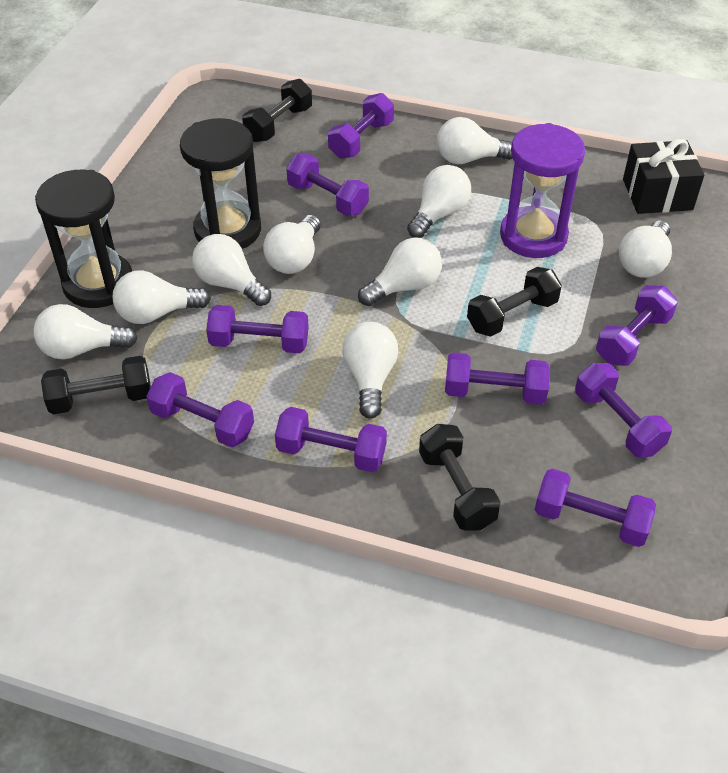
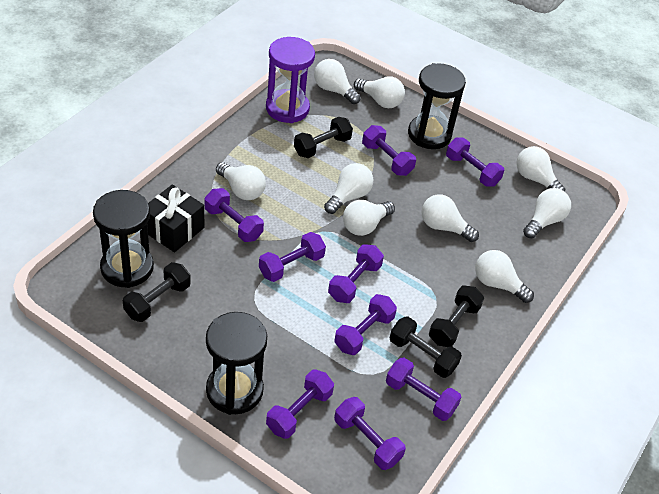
black hourglass: [35,170,132,308] [180,118,261,249] = 2 -> [93,190,154,288] [206,312,267,415] [408,63,466,149] = 3

